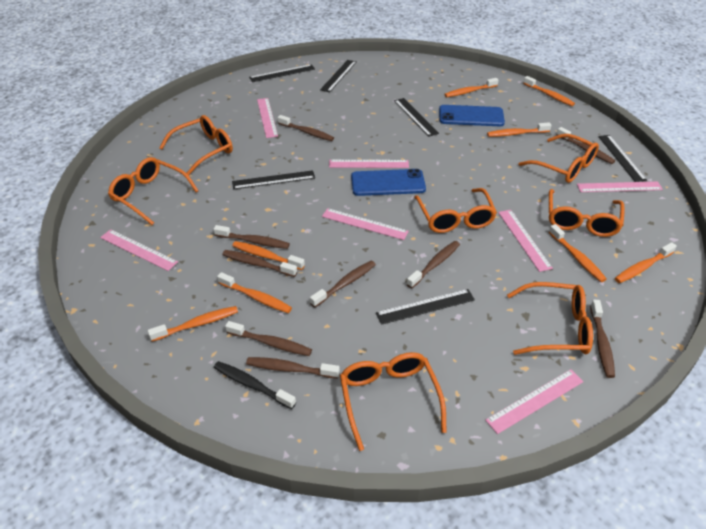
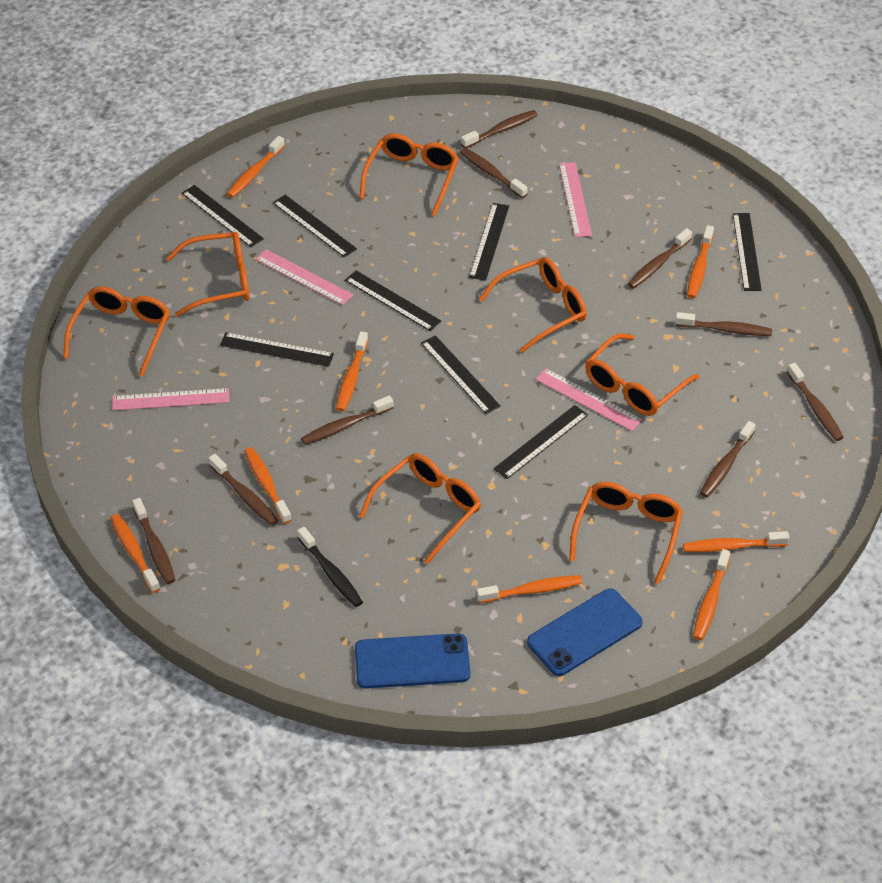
black ruler: [232,170,315,189] [249,64,315,82] [320,60,356,92] [376,289,475,325] [394,98,439,136] [598,135,647,182] = 6 -> [182,185,264,247] [220,332,334,367] [273,195,357,258] [345,270,441,331] [421,335,501,414] [469,203,509,281] [494,405,588,479] [733,213,762,291] = 8
pink ruler: [100,229,178,271] [257,98,278,138] [322,208,409,240] [329,160,409,168] [485,369,584,434] [498,210,553,272] [577,182,663,192] = 7 -> [112,388,229,410] [256,249,353,305] [535,368,642,431] [559,162,592,237] = 4

